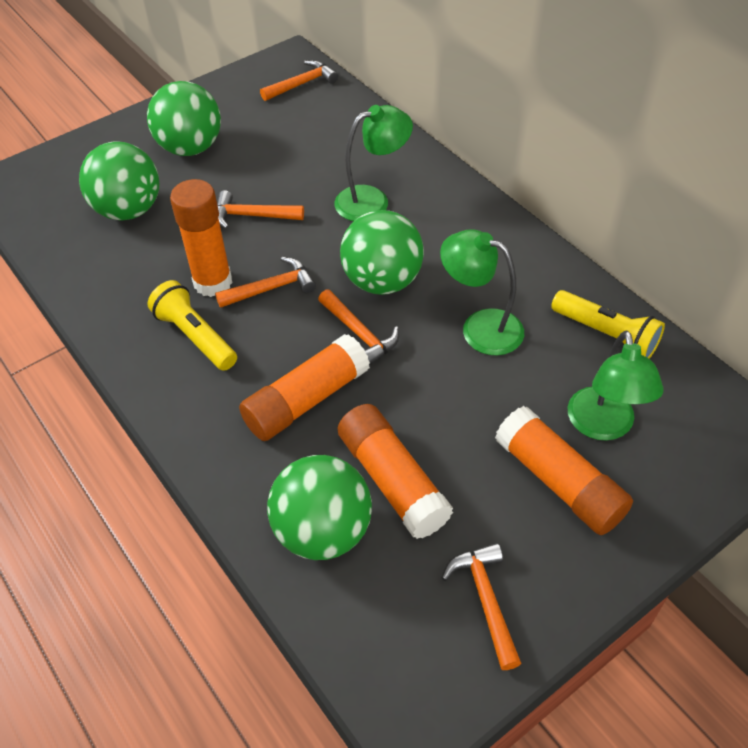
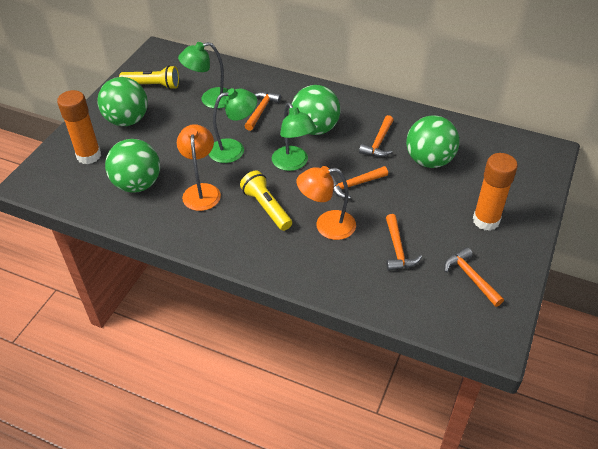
orange glue stick: [170,179,232,297] [239,334,370,441] [338,404,453,539] [495,406,633,535] = 4 -> [57,90,101,164] [473,153,518,231] = 2
orange lamp: none = 0 -> [177,124,221,211] [297,166,356,240] = 2

